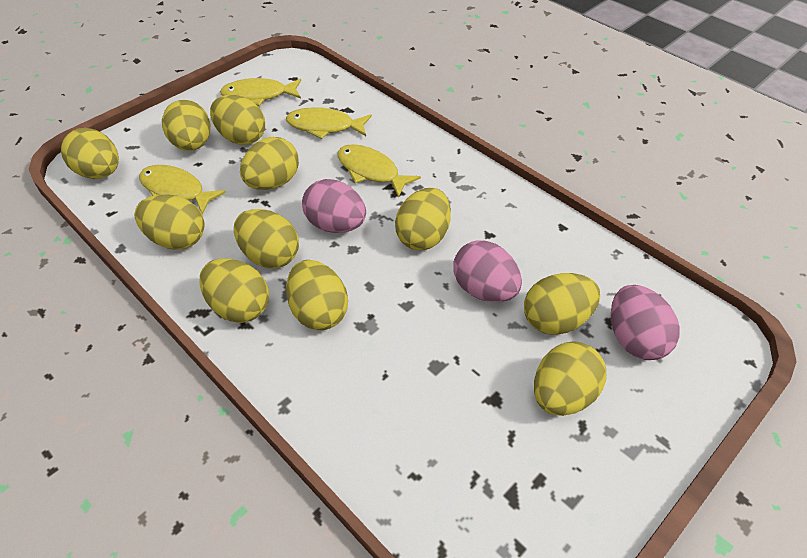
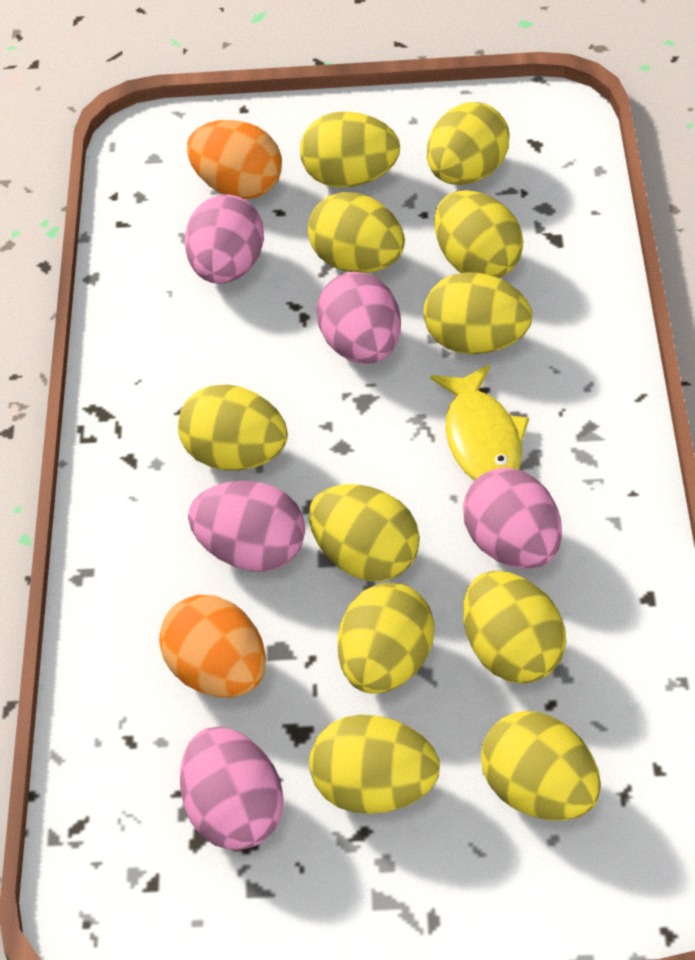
orange egg: none = 0 -> [159,595,266,697] [187,120,282,199] = 2
pink egg: [302,179,366,233] [453,240,522,302] [611,285,680,360] = 3 -> [180,727,284,850] [185,194,264,284] [188,481,305,572] [316,272,401,364] [463,468,562,569] = 5
yellow fish: [139,165,226,215] [220,78,301,106] [286,107,372,139] [337,144,421,198] = 4 -> [430,365,529,481] = 1

